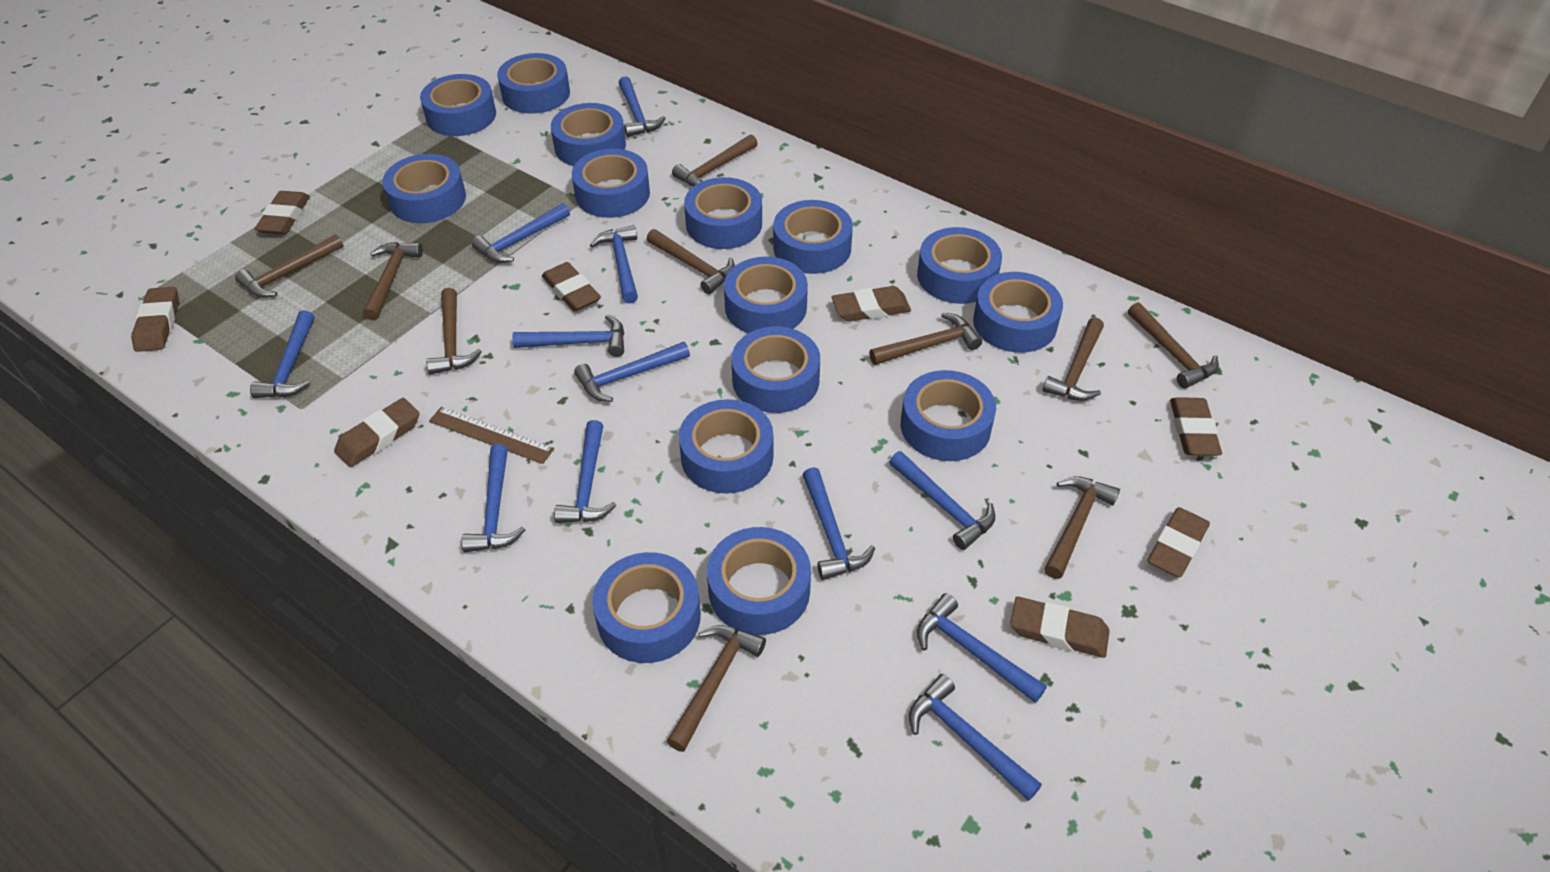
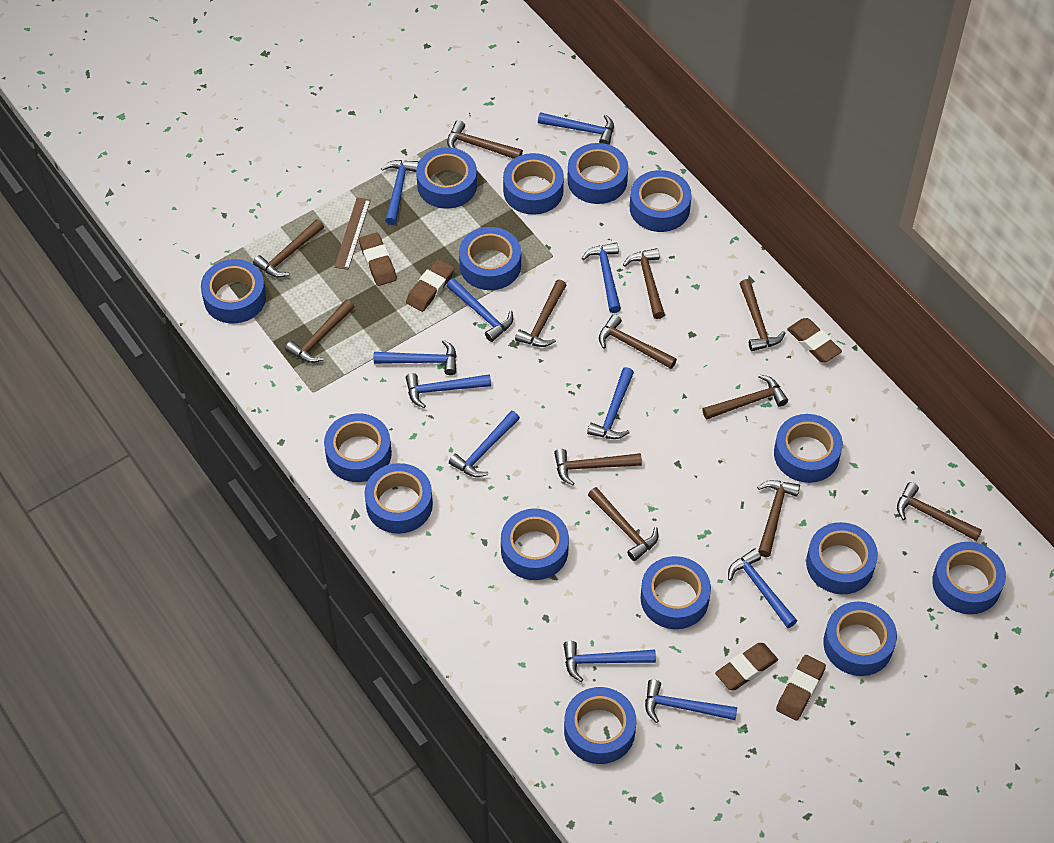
blue hammer: [250,310,314,398] [461,444,525,552] [471,203,570,263] [512,315,624,357] [554,420,617,523] [574,342,690,402] [590,225,638,304] [618,76,666,137] [803,467,875,580] [889,451,995,550] [909,674,1042,801] [917,593,1047,703] = 12 -> [374,340,456,375] [381,160,419,225] [406,373,491,408] [446,278,513,342] [449,411,520,477] [538,112,614,145] [564,641,656,682] [582,243,621,313] [587,367,634,439] [645,679,738,723] [728,549,797,628] = 11
brown eraser: [131,287,179,352] [255,191,310,235] [334,398,420,467] [542,262,601,312] [832,286,911,322] [1010,597,1110,658] [1147,507,1210,578] [1170,397,1222,456] = 8 -> [359,233,397,286] [406,259,455,312] [715,643,778,690] [776,655,826,721] [787,318,842,362] = 5
brown hammer: [235,234,344,298] [363,242,423,320] [426,288,482,375] [647,229,735,294] [667,625,766,752] [672,134,758,187] [869,313,982,365] [1042,318,1104,401] [1044,476,1120,579] [1128,302,1219,389] = 10 -> [253,219,324,278] [285,300,354,363] [447,120,523,159] [515,279,566,347] [554,449,642,486] [588,487,658,561] [599,314,677,369] [623,248,665,319] [703,374,788,419] [740,279,785,351] [757,480,800,557] [897,482,982,541] = 12

